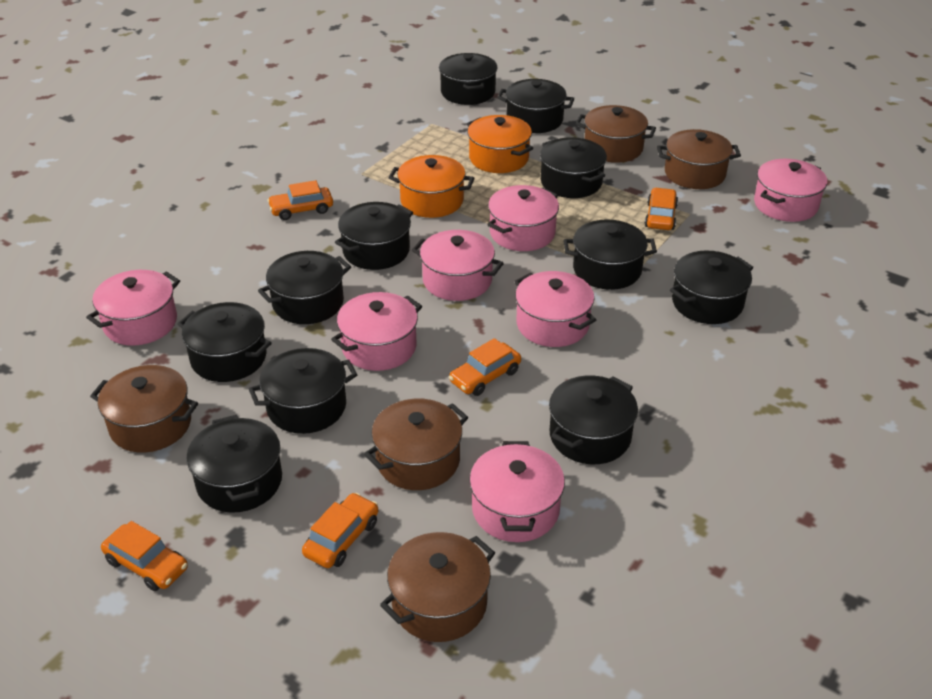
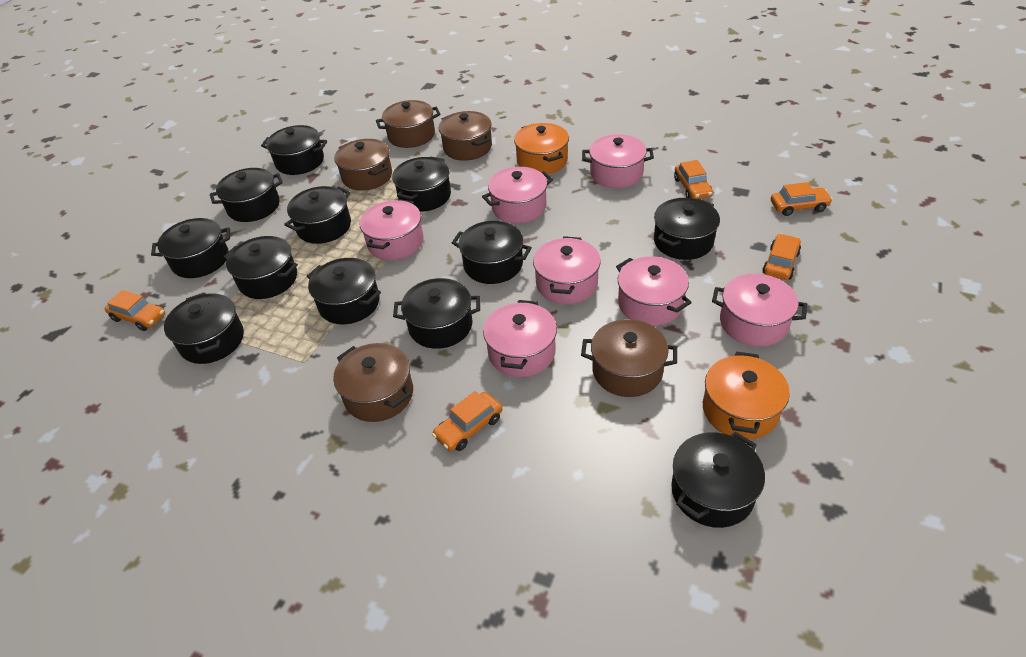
black pot: [178,302,272,382] [186,415,282,513] [249,348,357,434] [258,251,351,324] [335,202,413,270] [439,53,498,105] [497,79,574,133] [540,137,607,198] [549,376,638,464] [563,219,657,290] [670,251,753,324] = 11 -> [151,218,230,278] [164,292,244,364] [210,168,283,222] [224,236,298,299] [261,125,327,175] [284,186,351,244] [307,258,381,324] [392,156,451,212] [393,278,480,349] [452,221,532,284] [654,198,720,260] [671,432,765,528] = 12

